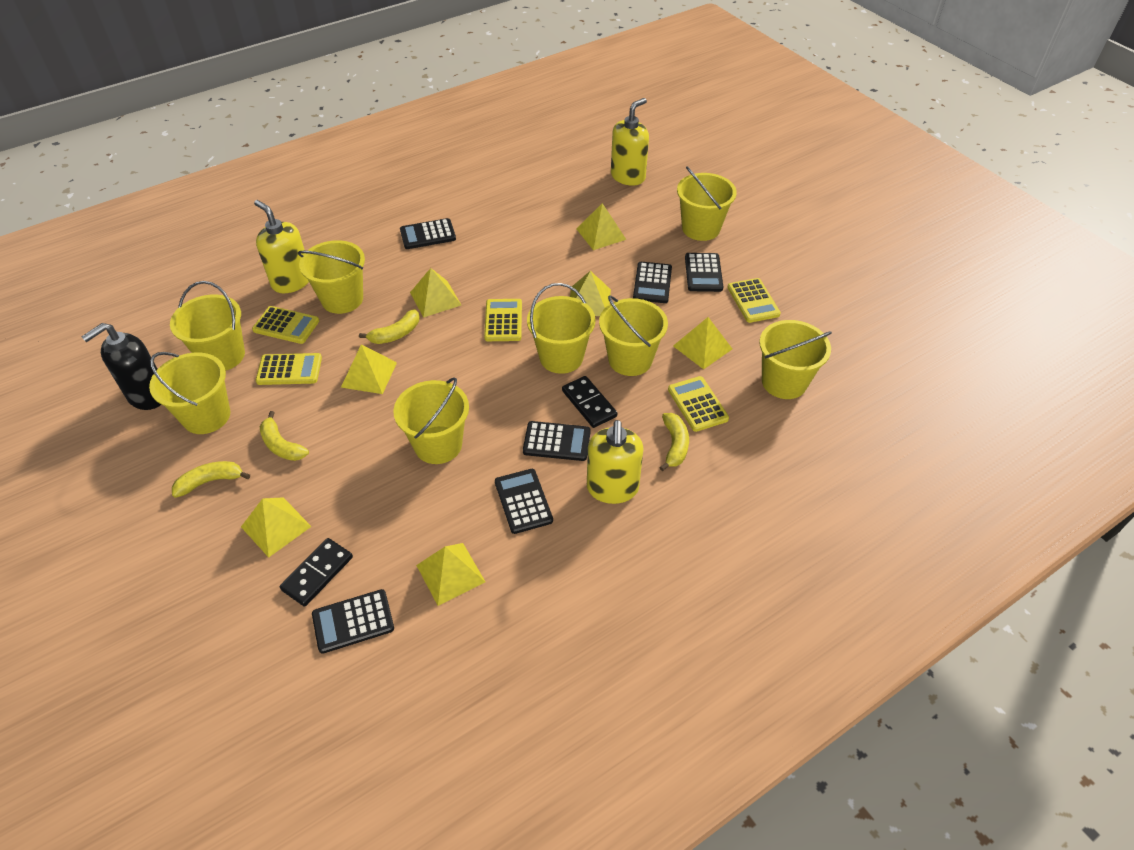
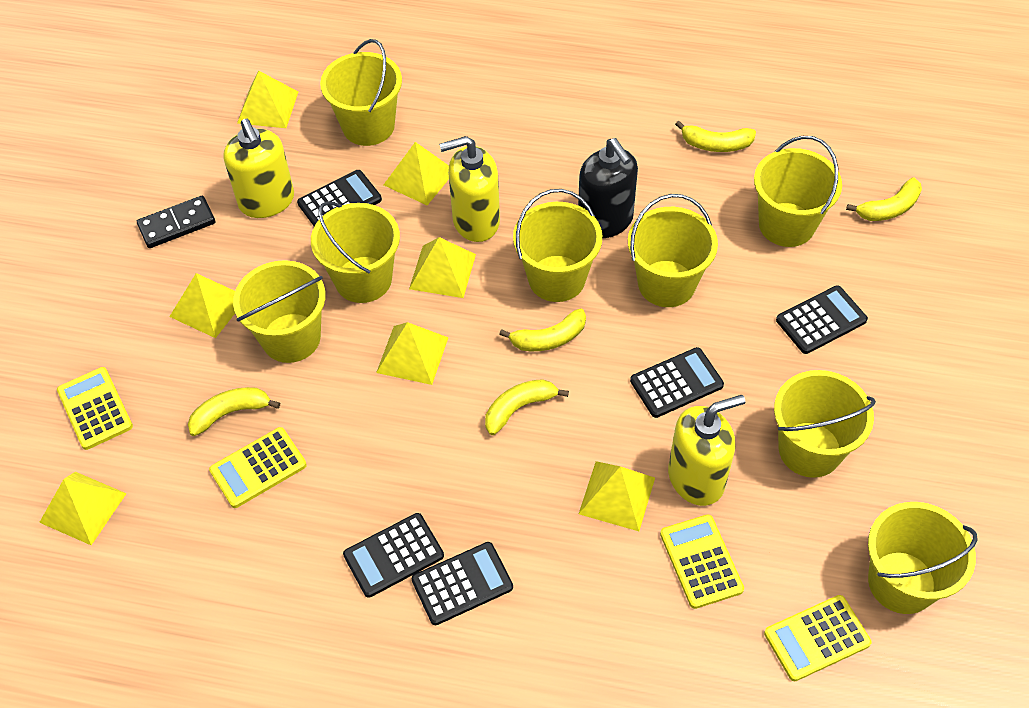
black calculator: [312,589,394,654] [400,218,456,249] [495,469,553,534] [523,421,591,461] [633,262,672,303] [685,253,723,292] = 6 -> [297,170,382,226] [343,513,444,598] [412,542,513,625] [630,347,724,418] [776,285,868,354] = 5
black domino: [280,538,353,607] [562,376,617,428] = 2 -> [137,196,215,248] = 1
yellow banana: [172,461,250,498] [260,411,309,461] [359,309,419,344] [659,413,689,471] = 4 -> [188,387,280,436] [485,379,569,435] [499,309,586,351] [675,121,756,152] [846,177,922,221] = 5
yellow calculator: [252,306,319,344] [256,353,322,385] [484,299,522,341] [668,376,729,432] [727,278,781,323] = 5 -> [57,367,133,450] [209,427,307,508] [660,514,744,609] [764,595,872,681] = 4

